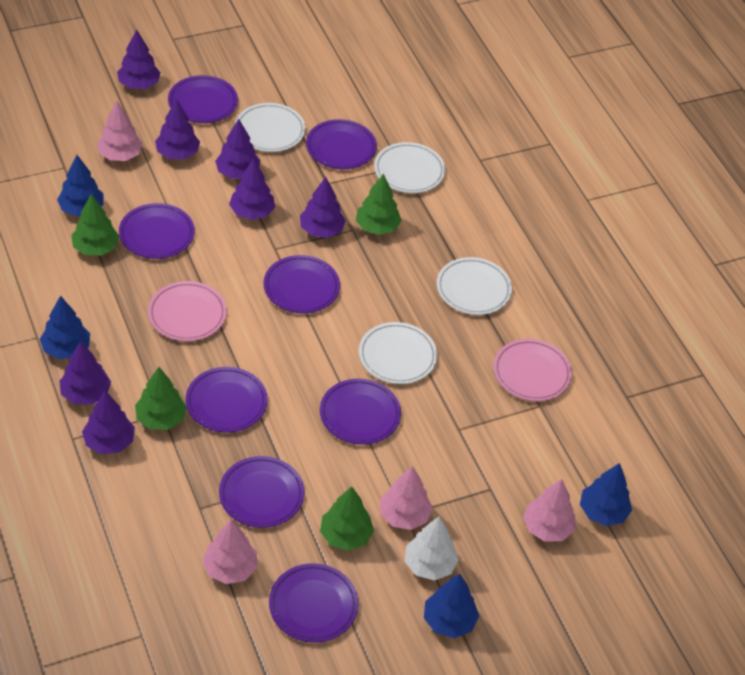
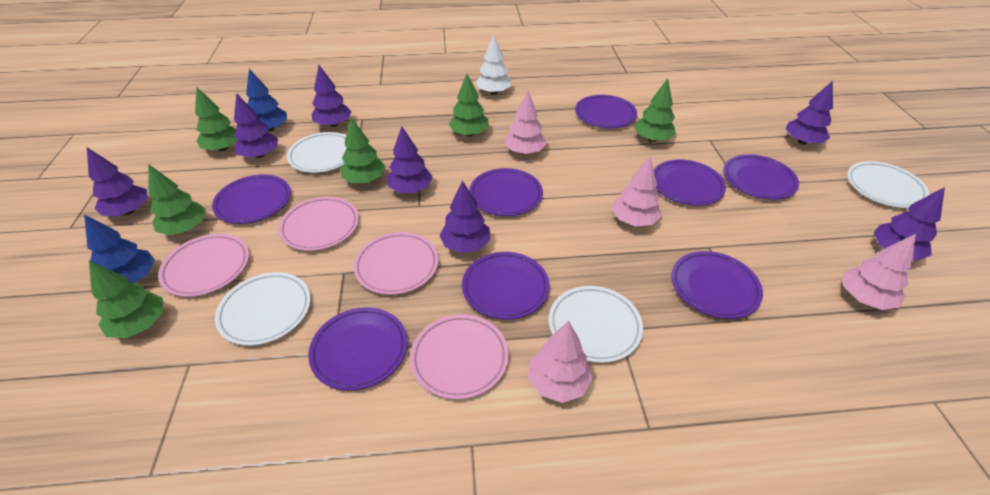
blue tree: [40,295,90,359] [57,155,104,217] [424,574,479,638] [580,463,632,526] = 4 -> [84,214,155,283] [246,69,287,132] = 2
green tree: [71,194,119,256] [135,367,187,430] [320,486,374,551] [356,174,402,235] = 4 -> [89,261,163,338] [148,164,206,235] [195,86,238,151] [341,117,386,183] [449,74,489,136] [634,78,676,142] = 6
pink plate: [148,281,227,341] [493,339,572,401] = 2 -> [158,234,249,297] [278,197,359,251] [353,232,439,295] [410,314,509,400] = 4

